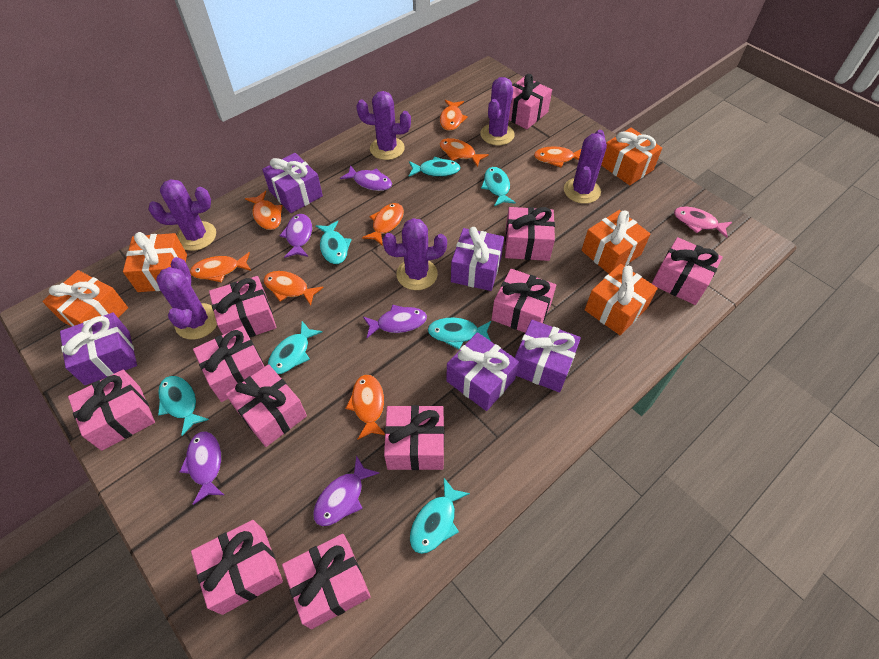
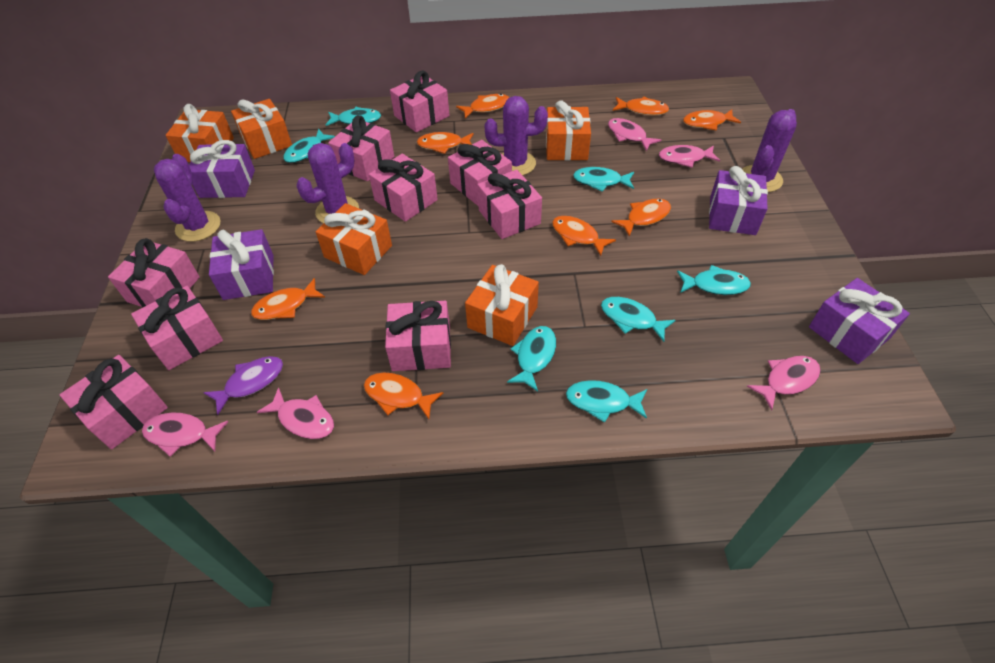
pink fish: [674,207,732,238] = 1 -> [142,413,229,457] [257,387,334,439] [608,118,661,151] [659,145,720,168] [747,356,820,410] = 5
pink gift: [68,369,155,451] [191,520,283,615] [193,326,265,402] [209,276,276,337] [226,364,307,447] [282,534,371,629] [384,405,444,470] [492,269,556,333] [505,207,555,261] [509,74,552,129] [652,237,723,305] = 11 -> [60,355,168,449] [108,238,200,307] [131,286,223,370] [328,115,394,181] [369,154,438,222] [385,301,451,371] [390,71,450,132] [448,140,512,206] [477,170,542,239] = 9
purple cactus: [149,179,216,251] [156,257,217,340] [356,91,411,160] [383,218,447,290] [481,77,515,145] [564,130,607,204] = 6 -> [154,154,220,242] [297,143,359,224] [484,96,548,175] [742,109,797,192] = 4
purple fish: [180,431,224,505] [279,214,312,258] [313,455,379,526] [340,165,392,191] [363,305,427,338] = 5 -> [203,356,283,415] = 1
purple gift: [60,313,137,385] [262,153,323,213] [446,332,519,411] [451,227,504,291] [515,320,581,392] = 5 -> [189,140,255,198] [209,229,274,300] [709,166,768,235] [809,278,910,364] = 4

